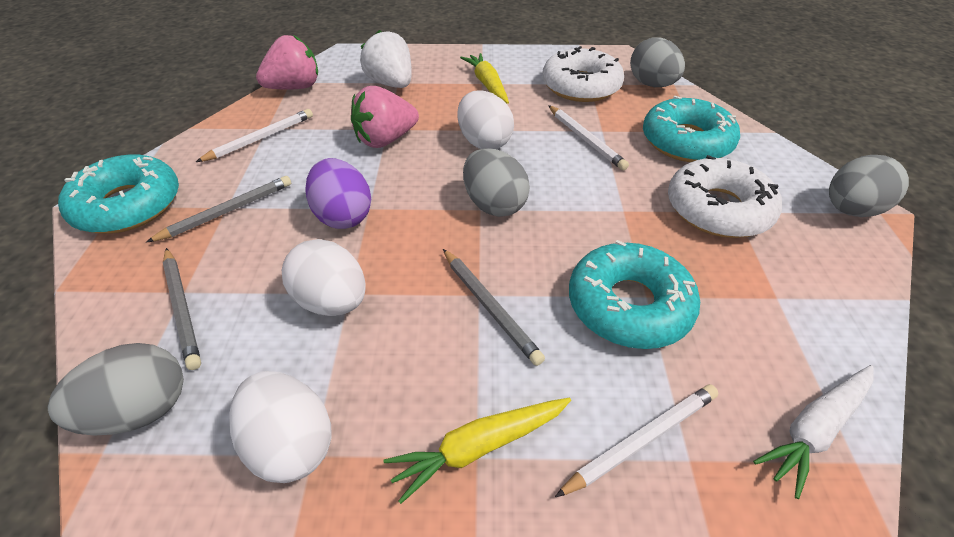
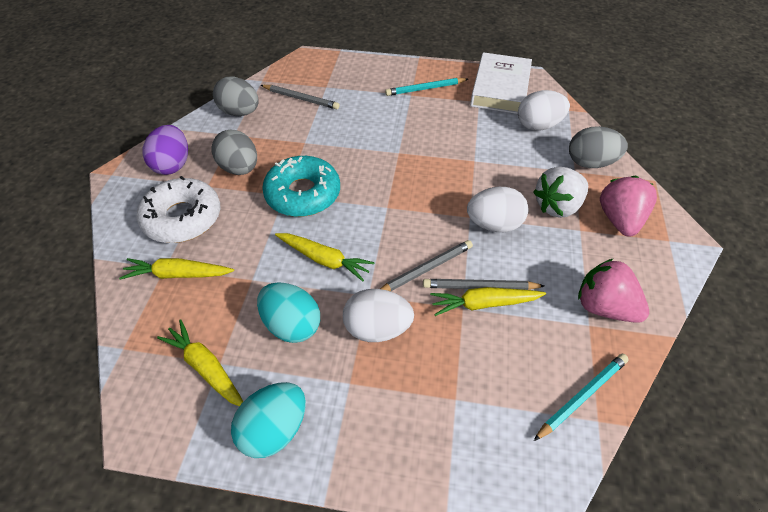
grey egg: [48,343,184,436] [463,148,530,217] [630,37,685,87] [829,155,909,217] = 4 -> [211,130,257,175] [213,77,259,116] [569,126,628,168] = 3
turquoise donut: [58,154,179,233] [569,240,700,349] [643,96,740,162] = 3 -> [262,156,340,217] = 1
turquoise egg: none = 0 -> [231,382,306,458] [257,282,320,343] = 2
turquoise pencil: none = 0 -> [385,78,468,96] [534,354,629,441] = 2
white book: none = 0 -> [470,52,532,114] = 1
white carrot: [753,365,874,499] = 1 -> none = 0
white donut: [542,46,624,102] [668,155,782,238] = 2 -> [137,176,220,243] = 1
white pencil: [196,109,313,162] [548,105,629,170] [555,384,718,497] = 3 -> none = 0
yellow carrot: [383,398,571,504] [460,53,509,104] = 2 -> [119,258,234,280] [157,319,243,407] [275,233,374,281] [430,287,546,316] = 4

